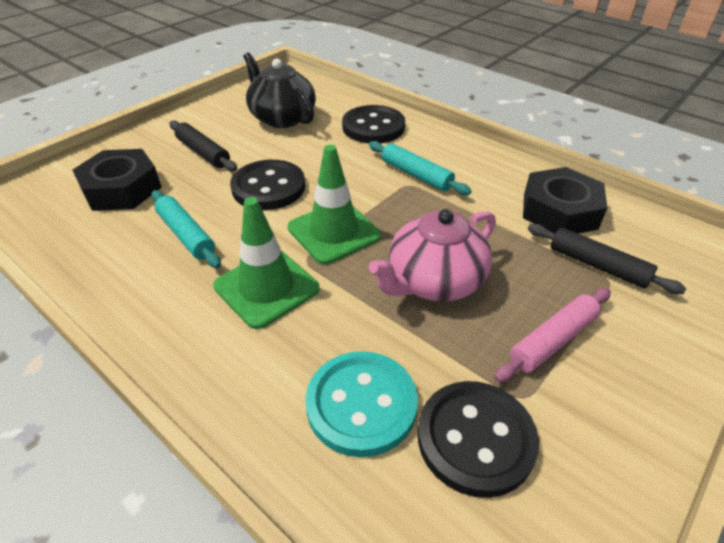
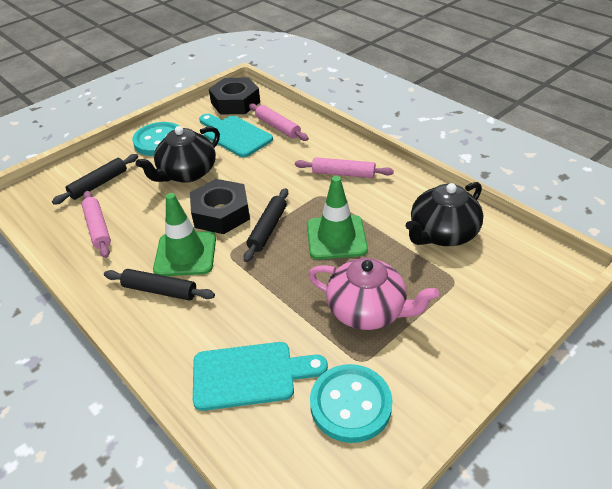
black button: [230,160,305,210] [342,105,405,143] [418,381,539,498] = 3 -> none = 0
black rolling pin: [169,120,237,171] [528,224,686,294] = 2 -> [52,154,138,205] [104,269,215,301] [244,188,288,262] = 3
black teapot: [243,52,316,128] = 1 -> [136,126,220,183] [406,182,484,246] = 2
pink rolling pin: [494,288,611,383] = 1 -> [82,191,111,258] [249,103,309,141] [295,157,394,178] = 3
turquoise button: [306,351,418,457] = 1 -> [132,122,179,156] [310,364,392,443] = 2
turquoise cutting board: none = 0 -> [193,342,328,411] [199,114,273,157] = 2
turquoise rolling pin: [151,190,221,268] [369,141,472,195] = 2 -> none = 0

